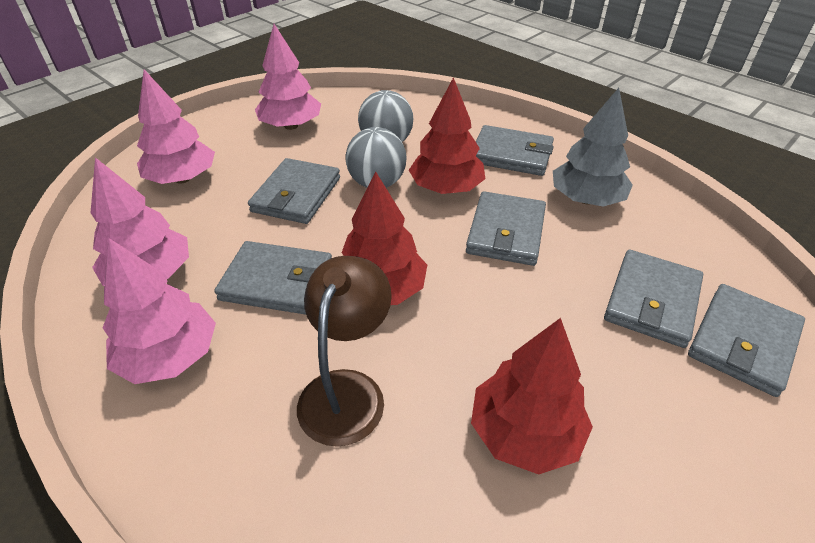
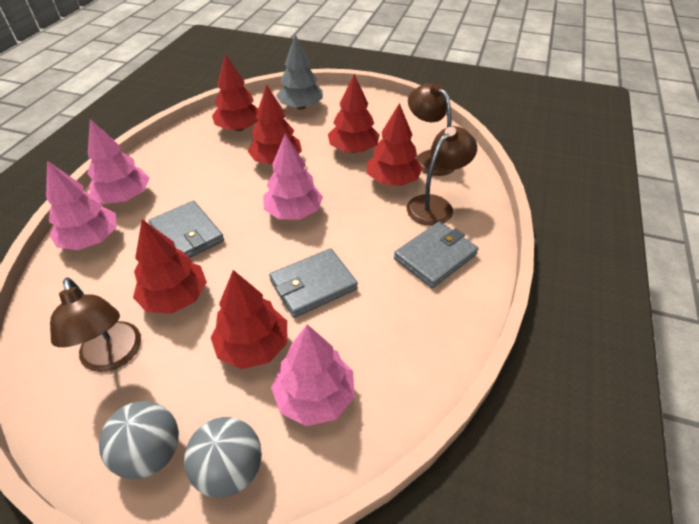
brown lamp: [297,256,392,447] = 1 -> [50,278,141,372] [407,126,477,226] [408,83,454,176] = 3
grey wallet: [214,241,332,315] [248,158,340,224] [466,191,546,266] [476,125,554,176] [604,249,703,348] [688,284,805,397] = 6 -> [149,201,224,258] [269,248,358,318] [394,221,479,288] = 3
red tree: [342,172,427,305] [409,77,485,194] [471,318,593,475] = 3 -> [133,219,207,314] [211,270,287,369] [212,54,258,131] [248,84,302,165] [328,74,380,153] [367,103,422,186] = 6

